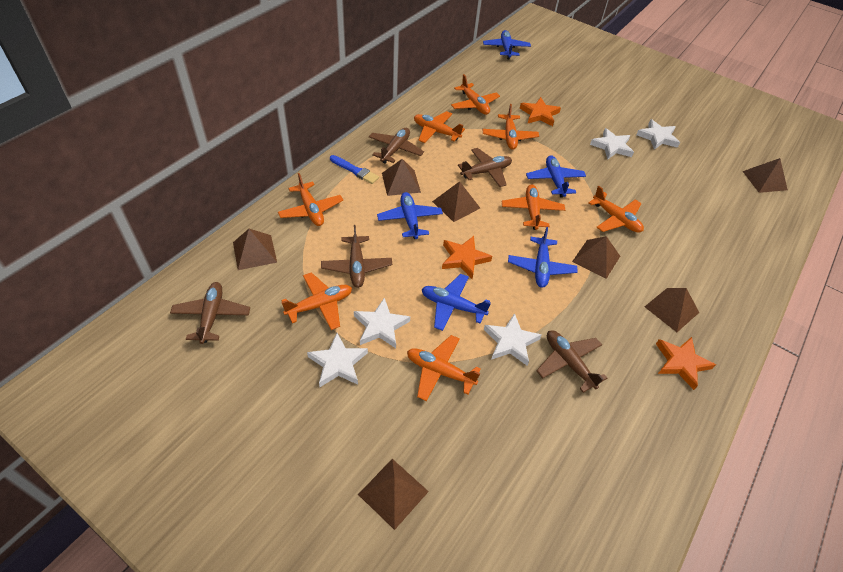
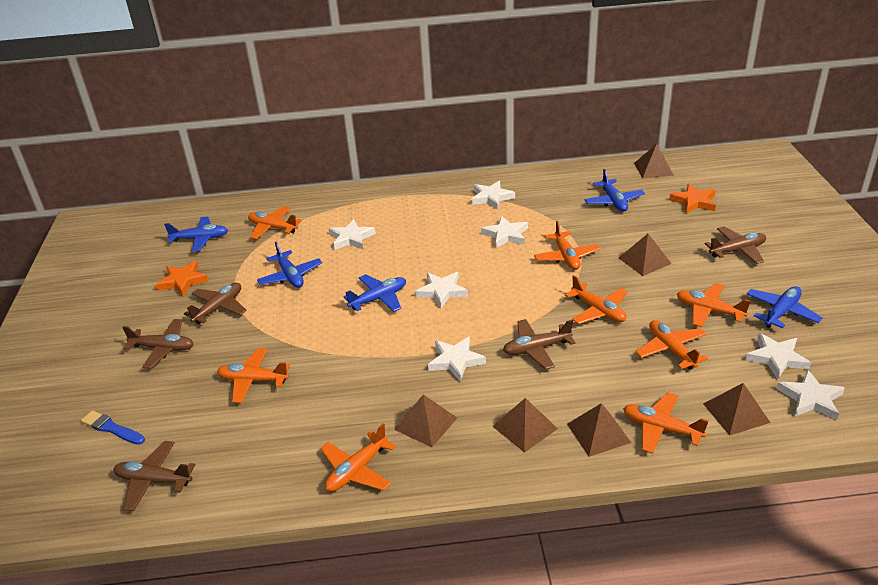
brown pyramid: [233,229,277,270] [358,459,429,530] [382,159,421,196] [432,181,480,222] [572,236,620,279] [645,288,699,332] [742,158,788,193] = 7 -> [394,395,457,447] [492,398,558,453] [567,403,631,457] [619,234,671,276] [634,144,674,178] [703,383,771,435] = 6
orange star: [442,236,492,279] [520,97,561,126] [656,337,716,390] = 3 -> [156,261,208,296] [669,184,716,213] = 2
white star: [307,333,368,387] [354,298,410,348] [484,313,541,365] [590,128,634,160] [636,119,680,150] = 5 -> [329,219,376,250] [415,272,468,308] [428,336,486,381] [471,181,515,210] [481,216,528,248] [746,333,811,380] [776,370,845,420] = 7

